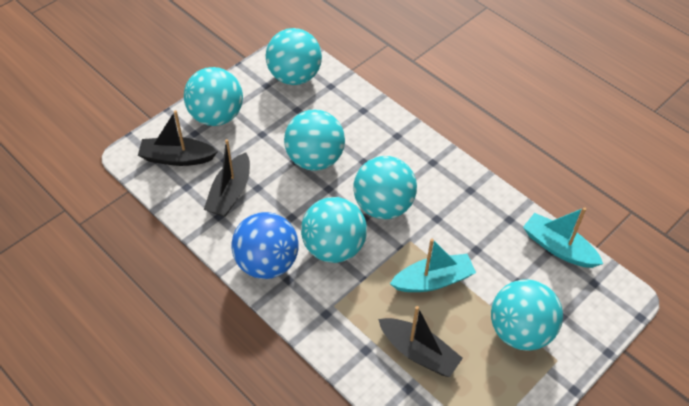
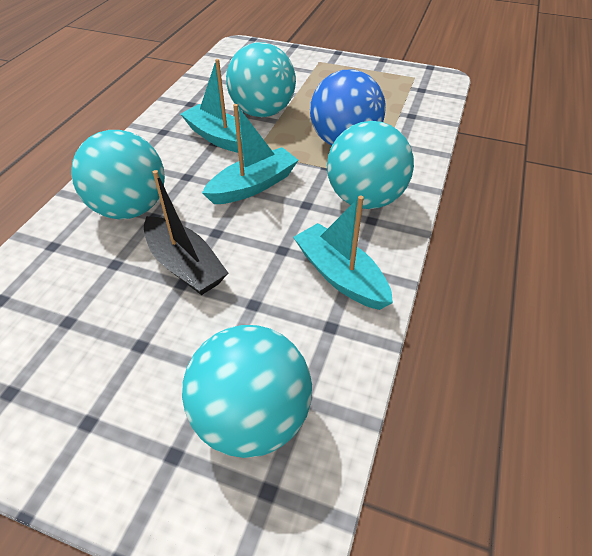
black boat: [138,110,218,166] [204,139,250,217] [378,306,463,377] = 3 -> [144,170,228,295] = 1
turquoise ball: [184,67,243,126] [266,28,322,85] [284,110,345,171] [301,197,367,263] [353,156,417,219] [491,279,563,350] = 6 -> [71,130,165,219] [182,325,312,458] [226,42,296,117] [327,121,414,209] = 4
turquoise boat: [390,239,476,292] [523,207,603,268] = 2 -> [181,59,243,153] [202,104,299,204] [293,196,393,310] = 3

